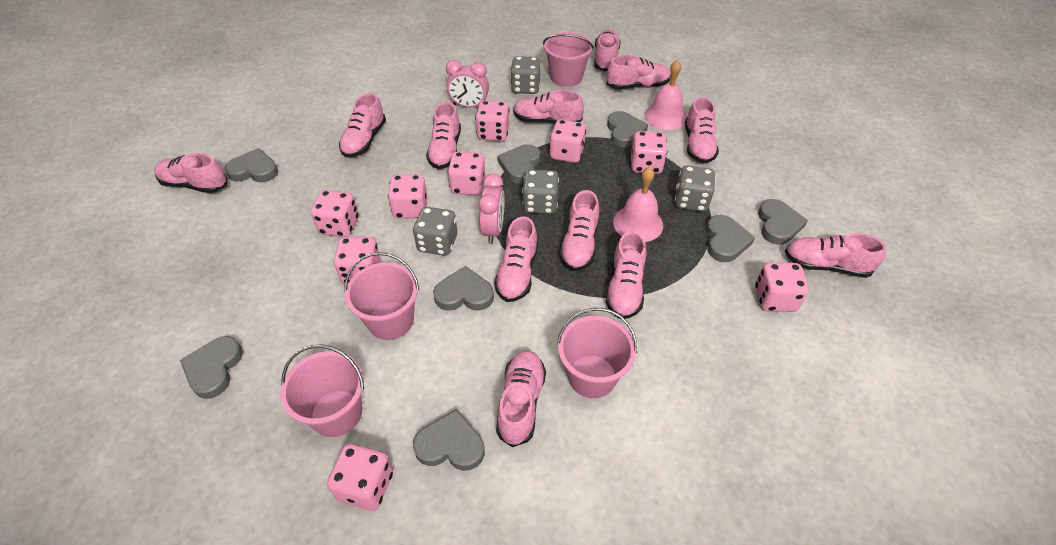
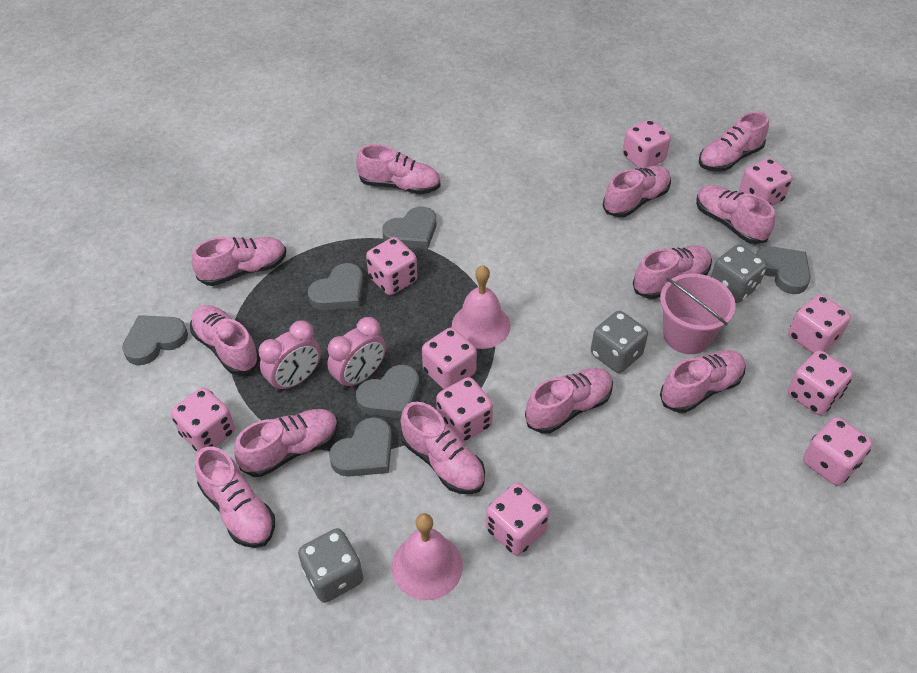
grey dice: [413,207,457,256] [510,56,541,94] [522,169,559,214] [675,166,715,212] = 4 -> [298,528,363,603] [591,311,648,373] [711,244,767,303] = 3
grey heart: [180,336,243,399] [224,148,278,182] [413,409,485,471] [433,266,494,311] [498,144,540,184] [607,111,648,148] [706,215,755,262] [758,199,808,245] = 8 -> [122,315,188,365] [308,263,363,310] [329,417,392,477] [356,365,419,418] [382,207,436,249] [756,246,811,294] = 6
pink bucket: [280,344,364,437] [344,252,419,340] [543,32,594,87] [557,308,637,398] = 4 -> [660,273,736,354] = 1
pink dice: [311,190,359,237] [327,444,393,511] [334,237,381,284] [388,174,428,219] [448,152,485,195] [475,101,510,141] [550,119,586,163] [631,131,667,174] [755,262,809,312] = 9 -> [171,387,235,452] [366,237,418,295] [422,328,477,389] [436,377,493,442] [486,483,549,556] [622,119,671,169] [739,158,793,206] [788,294,851,354] [788,350,853,415] [803,417,873,486] = 10

